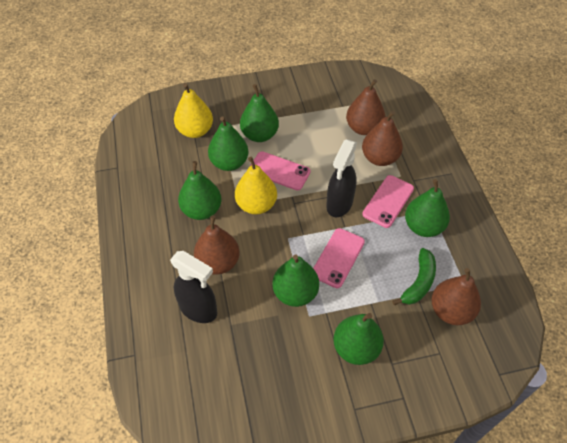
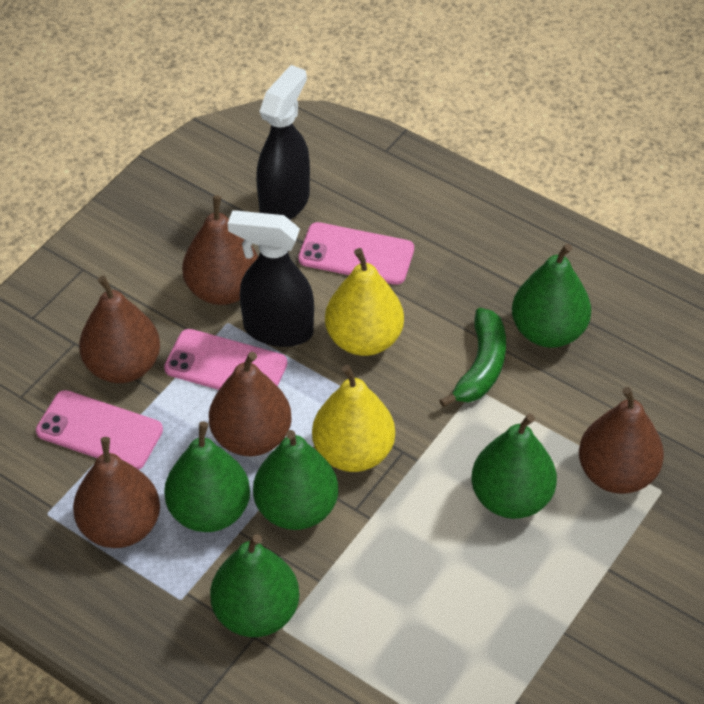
brown pear: [194,216,240,275] [346,79,385,135] [362,111,403,166] [431,268,481,325] = 4 -> [73,437,160,548] [79,276,160,383] [182,195,258,305] [209,352,292,456] [579,387,664,494] = 5
green pear: [178,161,221,220] [208,116,249,171] [240,84,279,142] [272,255,319,307] [333,313,384,365] [405,179,450,237] = 6 -> [164,421,250,532] [210,534,299,637] [253,430,338,530] [471,414,557,519] [512,244,591,348] = 5

